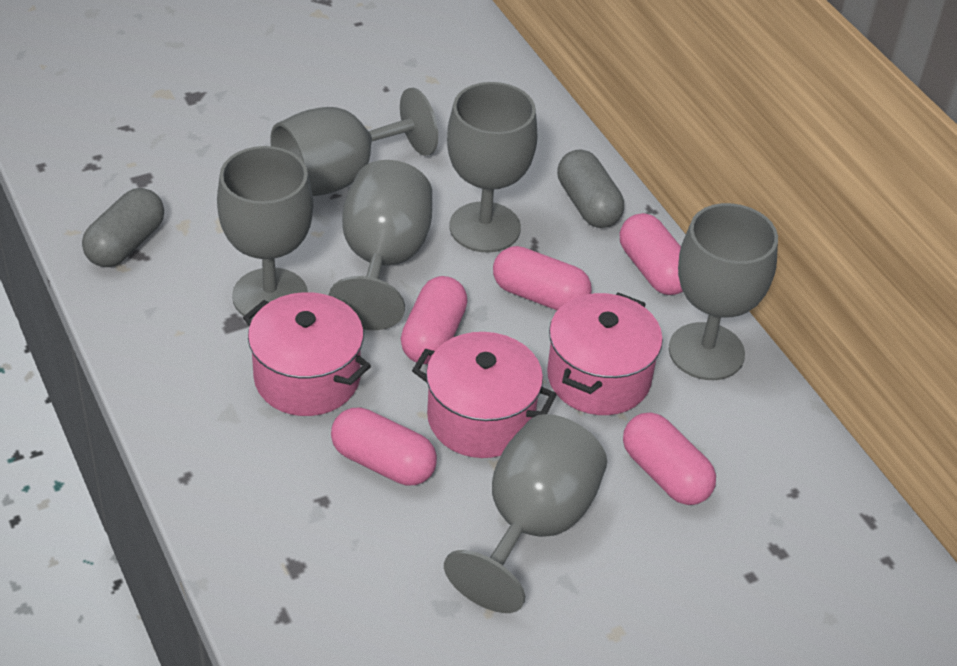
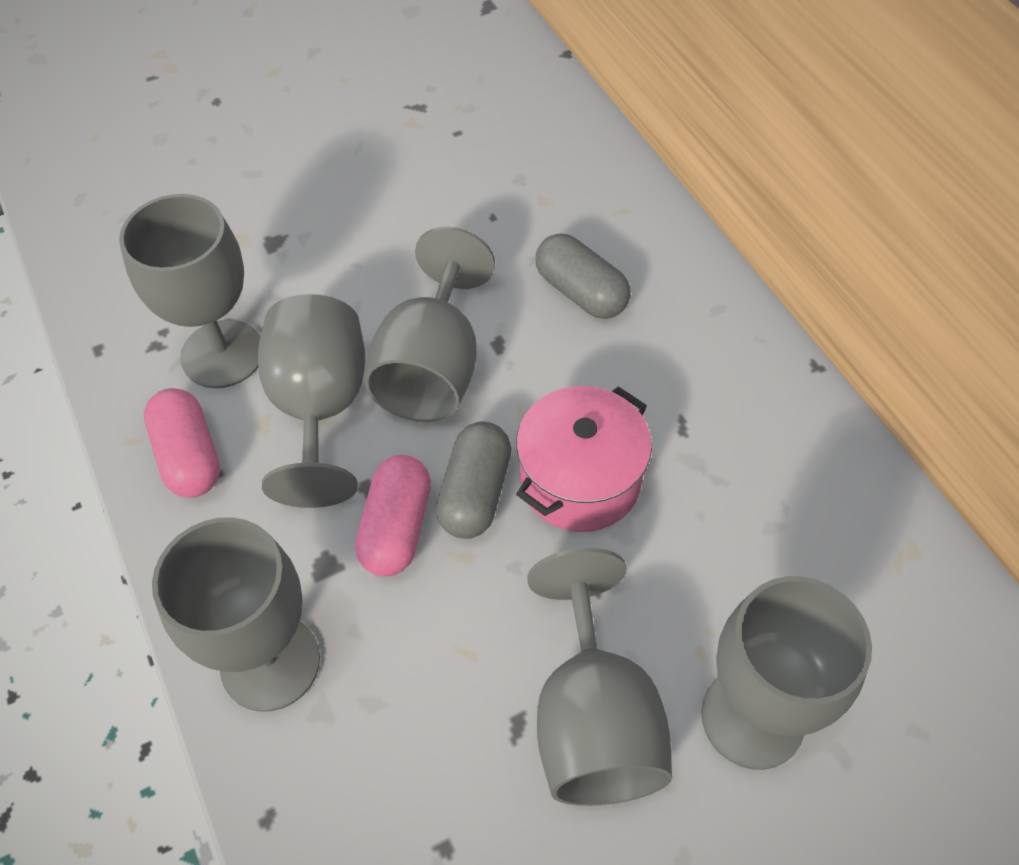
pink capsule: [331,408,437,486] [401,276,468,364] [493,246,592,310] [620,213,683,295] [623,412,716,505] = 5 -> [144,388,220,498] [355,455,431,577] = 2
pink pot: [243,292,371,416] [412,332,557,458] [547,293,663,415] = 3 -> [516,386,652,532] = 1

